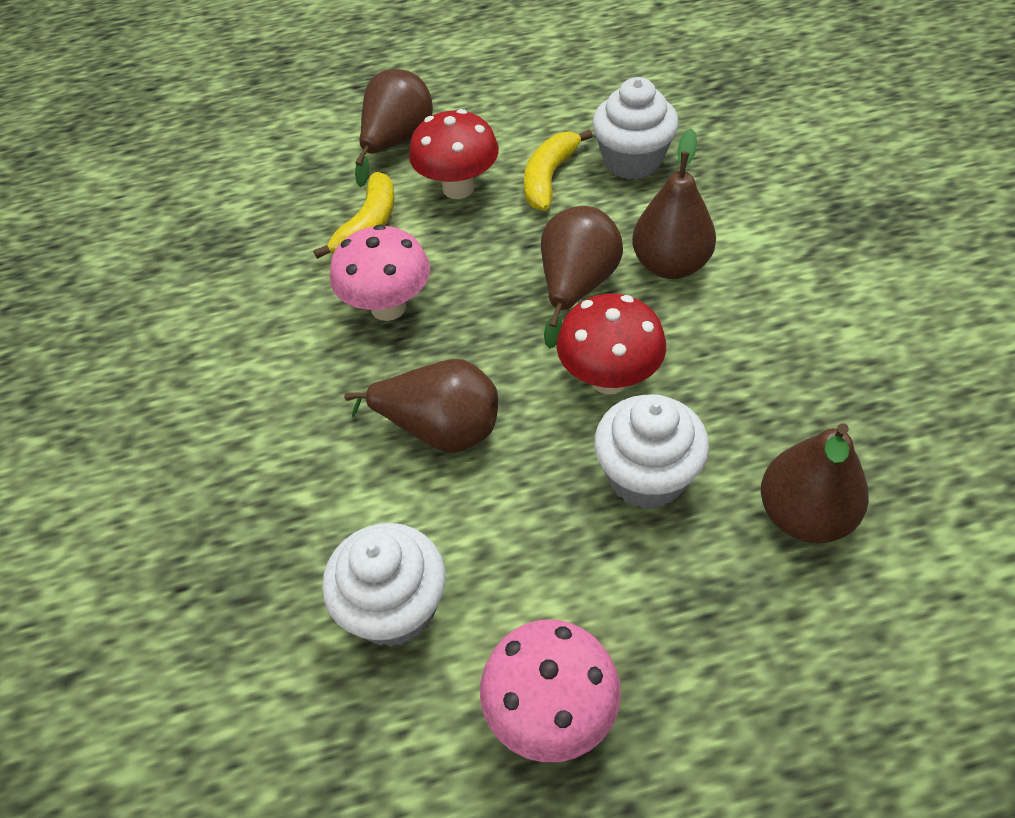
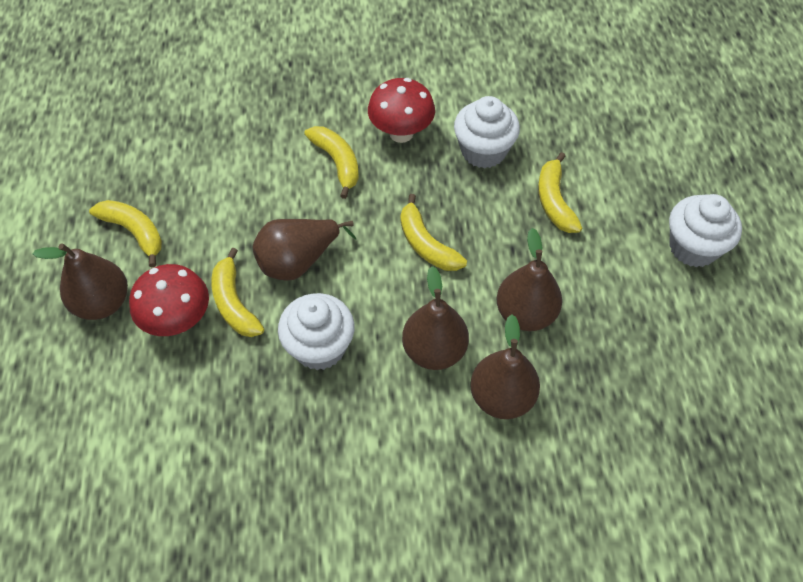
pink mushroom: [330,224,430,321] [480,620,621,762] = 2 -> none = 0
yellow banana: [313,172,394,259] [524,129,593,211] = 2 -> [89,200,162,267] [212,248,264,337] [304,126,359,199] [401,194,467,271] [538,152,582,233] = 5

